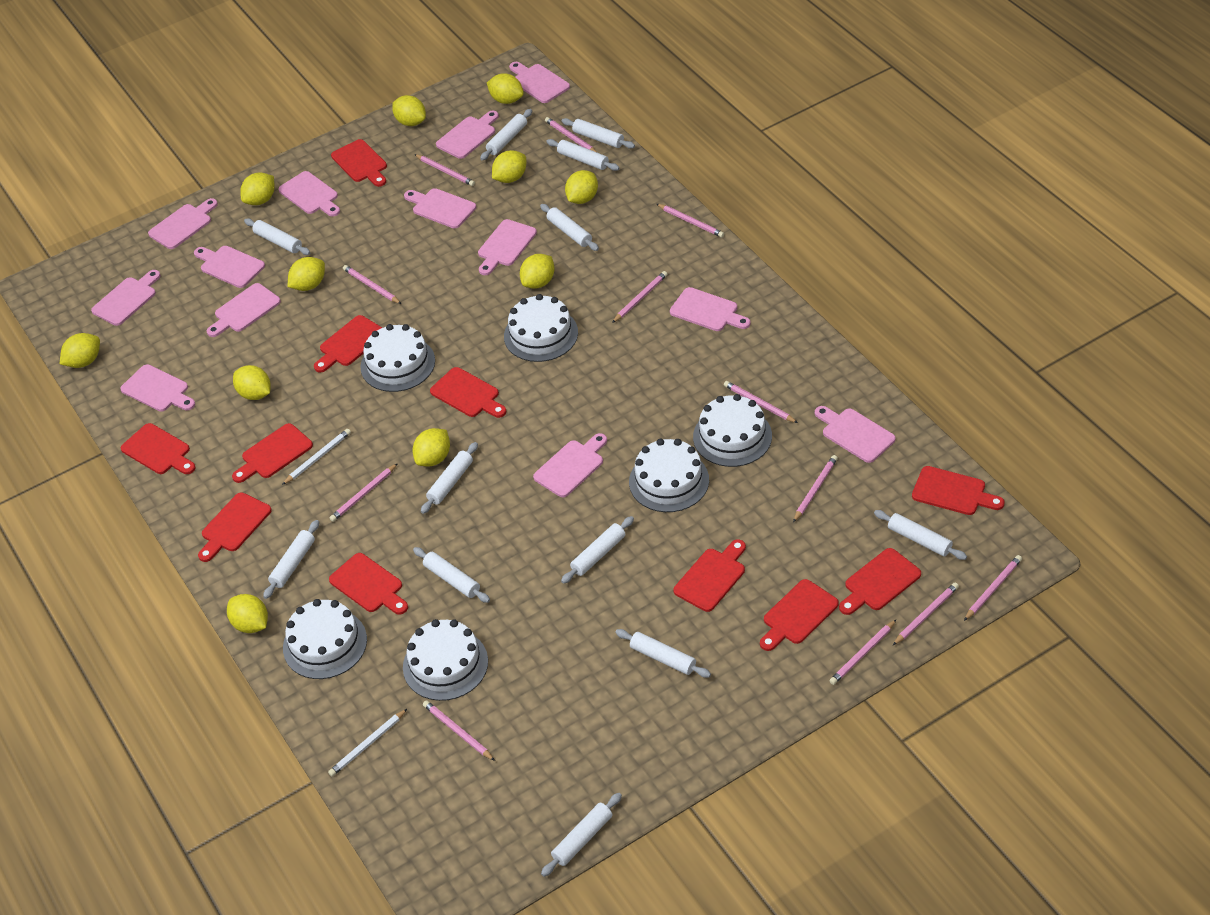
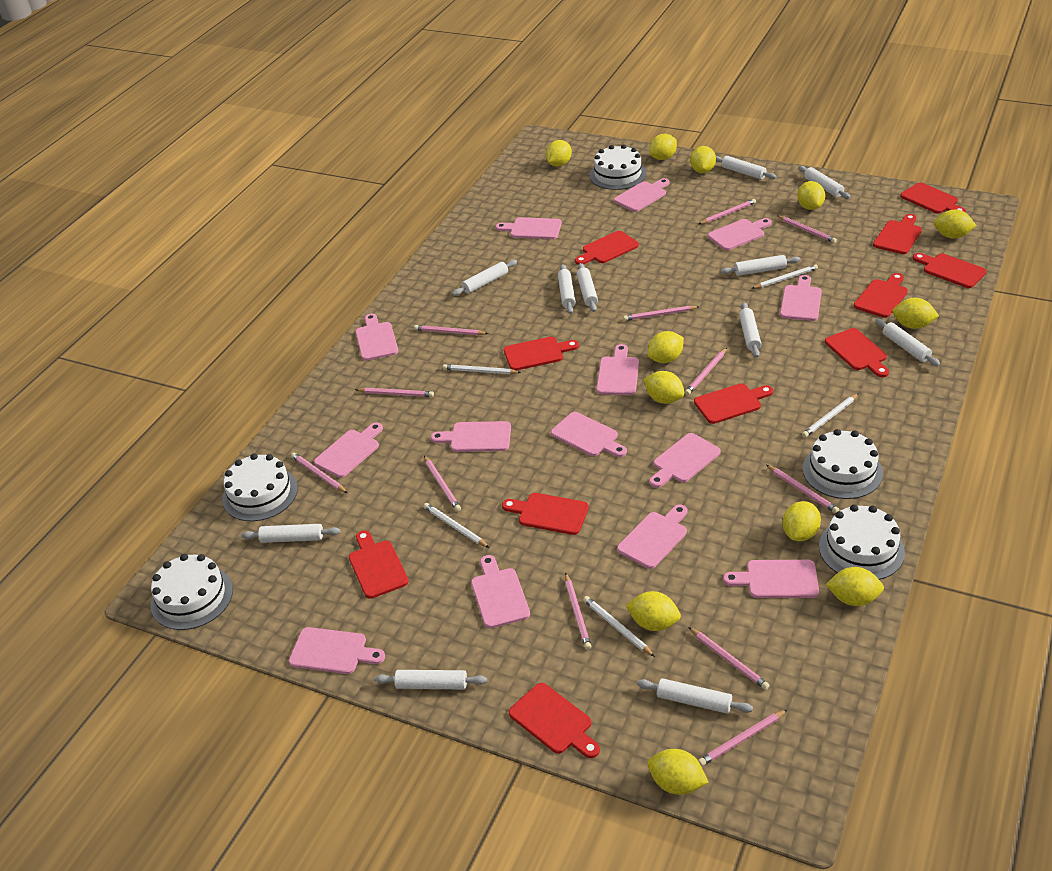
pink cutting board: [91,270,161,326] [120,364,195,412] [148,198,218,249] [194,246,265,288] [207,283,281,337] [278,171,340,217] [404,188,476,228] [436,111,499,159] [478,219,537,275] [509,62,570,103] [533,433,607,497] [670,287,751,331] [815,406,895,463] = 13 -> [289,627,385,674] [314,422,383,478] [355,314,398,361] [431,421,511,452] [471,555,530,629] [496,217,562,239] [551,412,627,457] [596,344,639,395] [614,178,669,212] [617,505,687,569] [649,433,721,488] [708,218,772,251] [723,560,819,598] [780,275,822,321] = 14
white cake: [283,599,367,679] [360,324,435,392] [403,619,488,701] [504,294,578,362] [629,439,709,512] [693,394,772,467] = 6 -> [151,554,233,630] [222,454,298,521] [590,144,646,190] [803,429,883,499] [819,505,905,580] = 5
white pencil: [282,429,351,485] [328,709,407,777] = 2 -> [423,503,489,548] [443,364,521,374] [583,596,655,657] [751,264,818,289] [802,393,859,438] = 5
white rolling pin: [244,219,310,255] [263,520,319,599] [413,547,490,603] [421,442,478,514] [480,109,532,160] [540,204,599,251] [541,793,622,877] [546,139,620,171] [561,516,634,584] [562,118,635,149] [616,629,711,678] [874,510,967,560] = 12 -> [241,524,340,543] [375,670,487,690] [452,260,517,296] [558,264,576,314] [577,263,598,312] [637,678,753,713] [716,156,777,179] [721,255,800,276] [739,302,761,358] [798,166,851,199] [875,319,940,366] = 11
yellow lemon: [60,333,100,368] [227,594,268,633] [233,365,271,400] [240,173,275,205] [288,257,325,291] [392,95,426,126] [413,428,450,467] [487,73,524,104] [492,150,526,183] [520,254,555,289] [565,170,598,204] = 11 -> [546,140,572,166] [626,591,681,631] [644,371,685,404] [648,331,684,363] [648,749,709,795] [649,134,677,160] [690,146,716,173] [783,501,821,541] [797,181,825,210] [826,567,884,606] [893,298,939,329] [933,210,977,238] = 12

